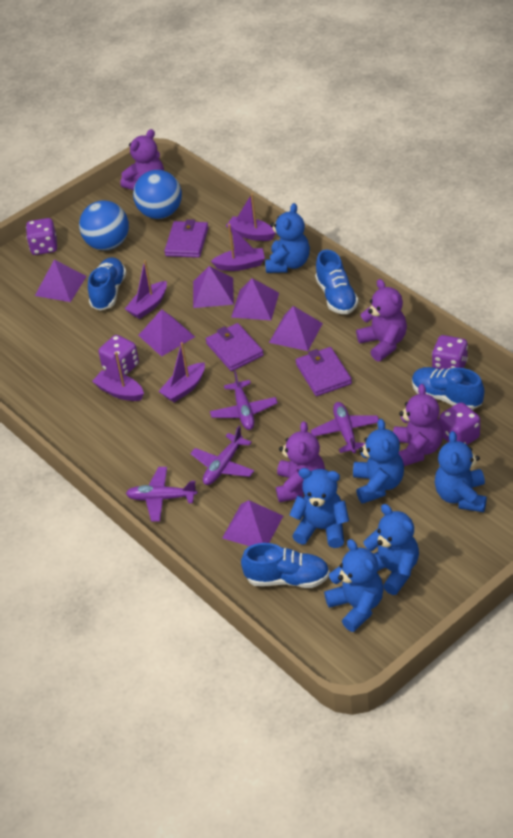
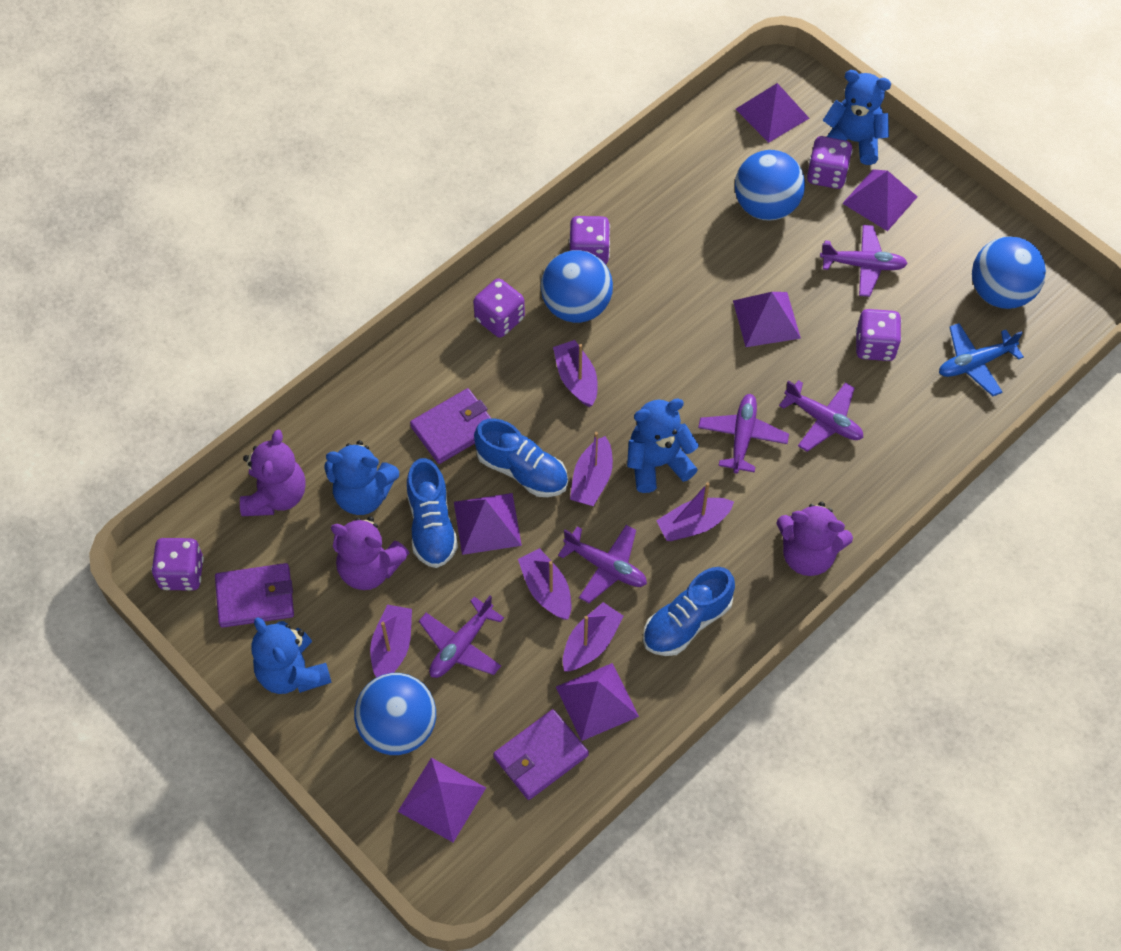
blue ball: [79,200,129,250] [133,170,182,219] = 2 -> [354,673,436,755] [541,250,613,323] [735,150,805,221] [972,236,1046,309] = 4
blue plane: none = 0 -> [939,323,1024,396] = 1
blue shoe: [88,257,126,311] [241,543,330,588] [315,250,359,314] [412,367,484,410] = 4 -> [407,458,458,568] [474,418,568,497] [643,567,735,656] = 3
blue teddy bear: [265,203,310,273] [289,468,349,548] [324,539,384,632] [353,419,404,504] [363,504,419,595] [435,431,487,512] = 6 -> [251,617,332,694] [325,440,399,515] [627,399,699,493] [823,70,891,165] = 4
purple boat: [92,352,144,401] [125,260,167,319] [158,342,205,403] [211,224,265,271] [226,194,276,241] = 5 -> [370,605,412,678] [518,548,571,620] [553,340,598,407] [563,602,623,672] [570,432,613,506] [656,483,734,541] = 6
purple dice: [26,218,57,255] [98,335,139,375] [432,335,468,369] [439,402,480,445] = 4 -> [151,538,204,591] [473,278,525,338] [569,216,610,264] [807,136,853,189] [856,309,901,361] = 5
purple plane: [126,467,197,522] [190,426,254,485] [210,371,278,430] [311,402,379,453] = 4 -> [419,596,504,678] [558,525,647,603] [698,394,789,474] [779,380,864,452] [820,225,908,297] = 5
purple teddy bear: [121,129,164,190] [276,421,325,502] [356,279,407,361] [393,384,443,466] = 4 -> [240,429,306,516] [331,516,409,590] [776,502,853,576] = 3

